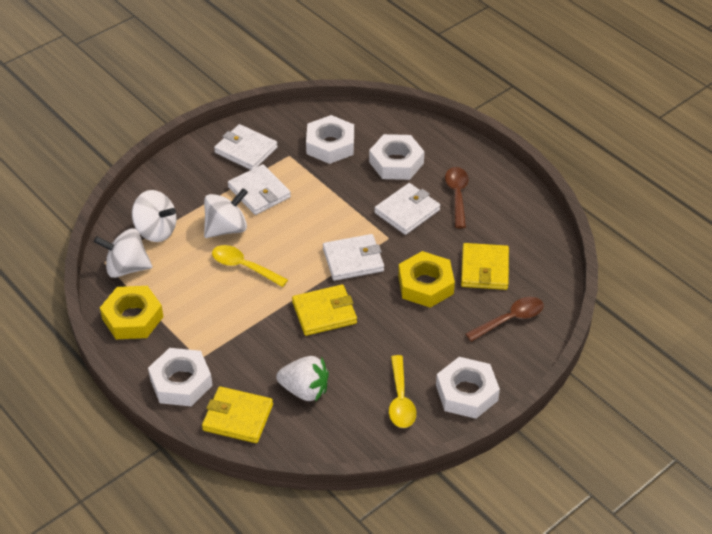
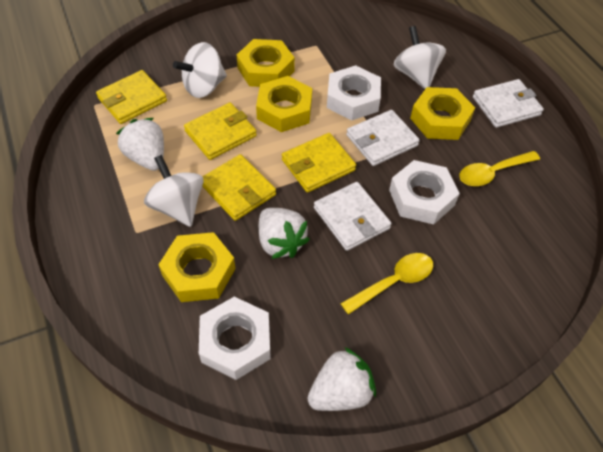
brown spoon: [445,167,469,228] [465,297,543,342] = 2 -> none = 0
white nut: [148,348,213,406] [306,115,354,164] [369,134,425,180] [436,357,500,419] = 4 -> [199,297,271,380] [327,65,381,120] [389,160,460,225] = 3
white strawberry: [276,356,329,402] = 1 -> [116,118,164,171] [259,208,310,259] [307,347,376,411] = 3
white wallet: [214,124,278,170] [228,164,291,215] [323,234,384,281] [374,183,440,235] = 4 -> [314,182,392,251] [346,110,420,166] [473,79,544,128] = 3
yellow nut: [100,286,164,339] [398,251,455,308] = 2 -> [158,232,236,302] [237,39,295,87] [256,76,312,132] [410,87,475,140] = 4
yellow wallet: [202,386,273,443] [292,284,357,336] [461,243,509,290] = 3 -> [96,70,167,124] [184,102,257,160] [202,154,276,221] [282,133,356,193] = 4

